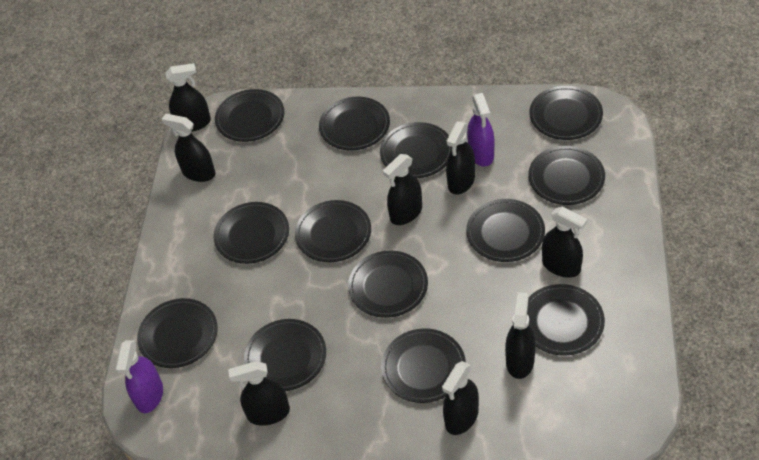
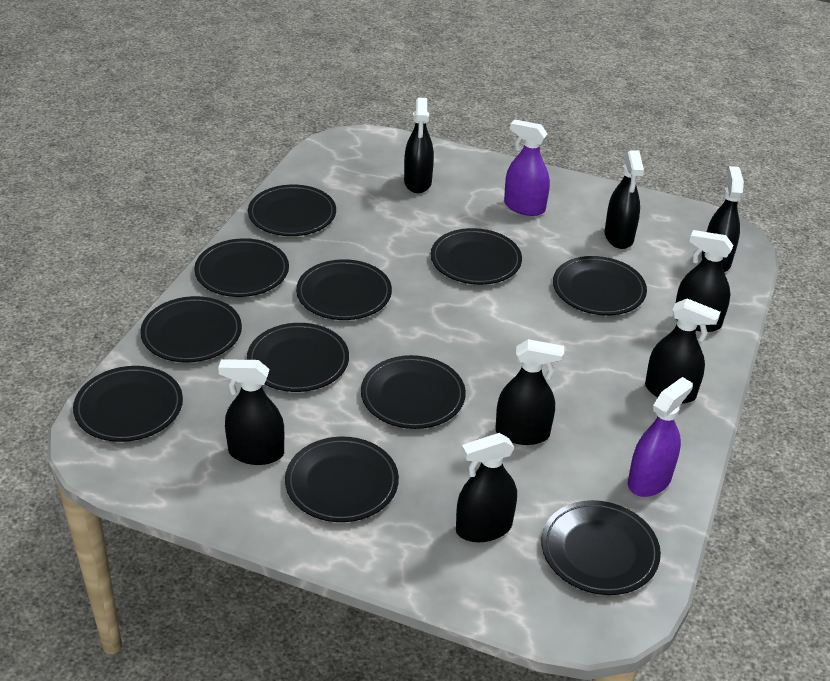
black plate: [137,298,218,368] [213,202,289,264] [215,89,284,142] [244,319,326,391] [295,200,371,262] [319,97,390,150] [348,250,428,318] [380,122,452,178] [381,328,466,403] [466,199,545,262] [527,284,605,356] [528,146,605,205] [529,86,603,140] = 13 -> [73,366,183,442] [140,296,242,362] [194,238,289,297] [247,323,349,392] [248,185,336,236] [285,436,399,522] [296,259,392,320] [361,355,466,429] [431,228,522,285] [541,500,661,595] [553,256,647,315] = 11

